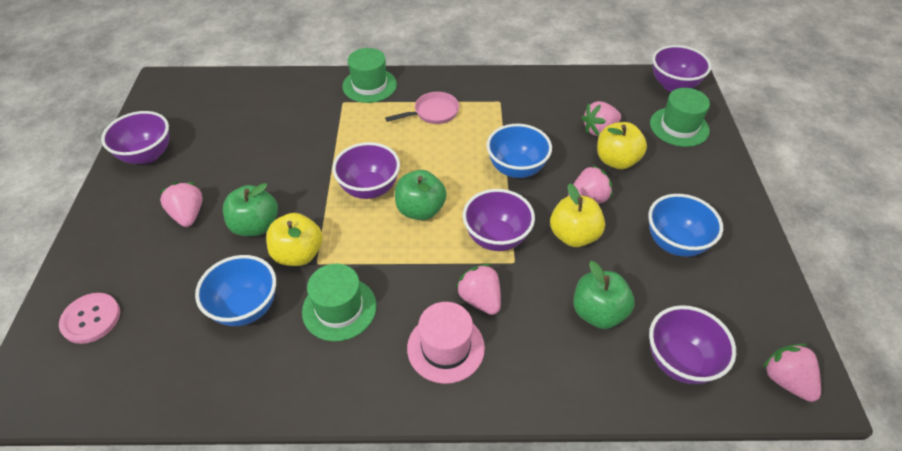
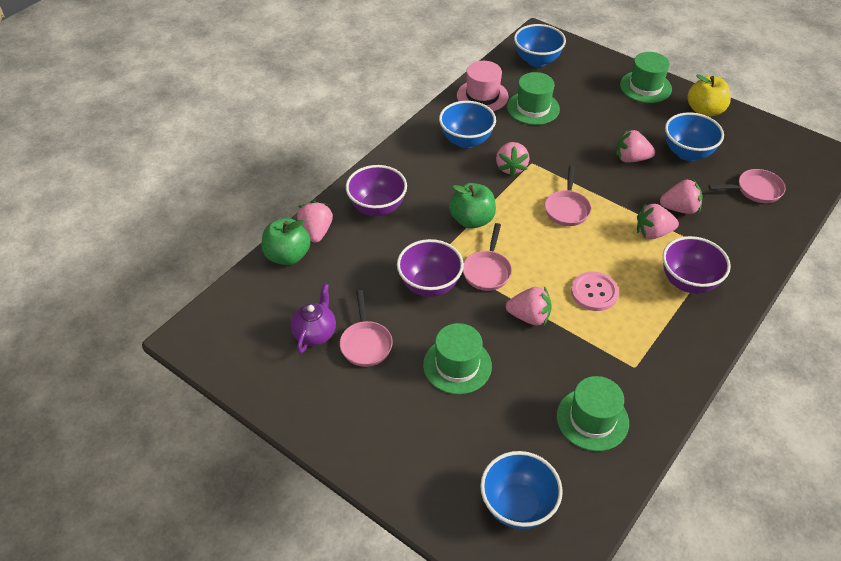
blue bowl: [195,255,276,326] [486,124,552,178] [648,194,723,257] = 3 -> [439,101,496,148] [480,451,563,529] [514,24,566,67] [665,112,724,161] = 4
green apple: [223,183,278,236] [395,170,447,220] [573,261,635,329] = 3 -> [262,218,311,265] [449,183,496,229] = 2
green hat: [302,264,377,341] [342,48,397,103] [650,88,710,147] = 3 -> [423,323,492,394] [507,72,560,125] [557,376,629,451] [620,52,672,103] = 4
pink pan: [385,92,459,124] = 1 -> [340,290,393,367] [463,223,512,291] [545,165,591,226] [708,169,786,203] = 4
pink strawberry: [160,182,203,227] [456,264,501,315] [568,165,613,204] [582,101,621,136] [763,344,821,402] = 5 -> [297,201,333,243] [496,142,529,177] [506,286,552,325] [616,130,655,163] [637,203,679,239] [660,179,703,214] = 6
purple bowl: [101,111,169,164] [332,142,400,199] [463,189,535,251] [649,305,736,384] [652,45,711,92] = 5 -> [346,165,407,217] [397,239,464,297] [663,236,731,294] = 3
purple teapot: none = 0 -> [291,284,336,353] = 1
yellow apple: [266,213,323,266] [550,183,605,247] [597,122,647,169] = 3 -> [687,74,731,117] = 1

